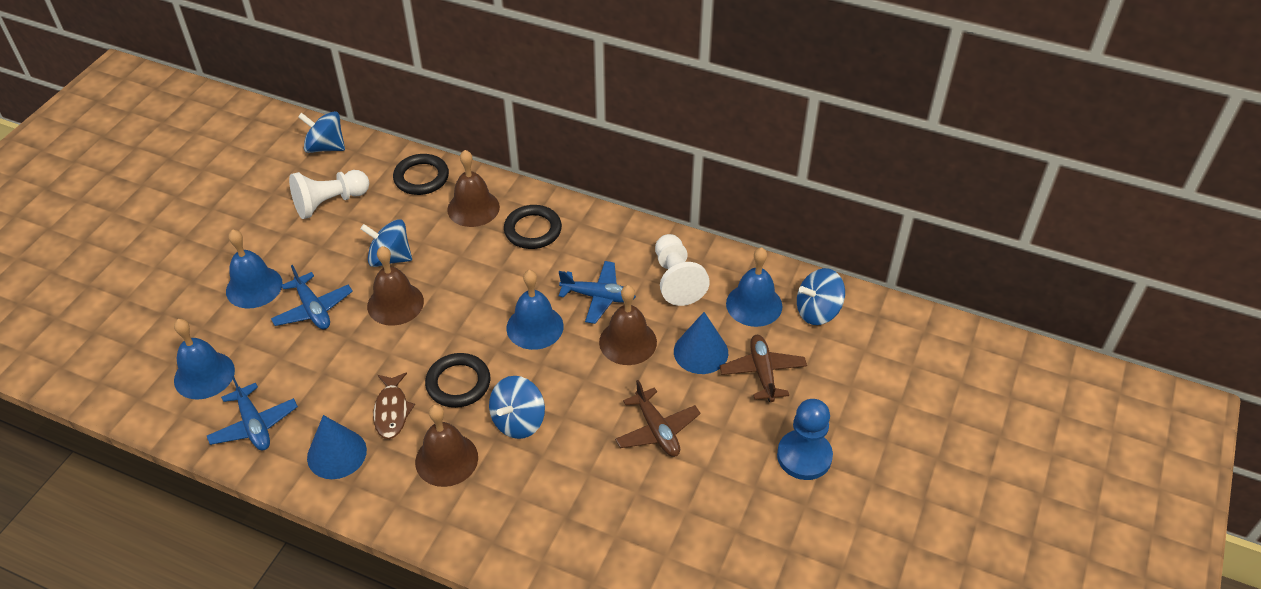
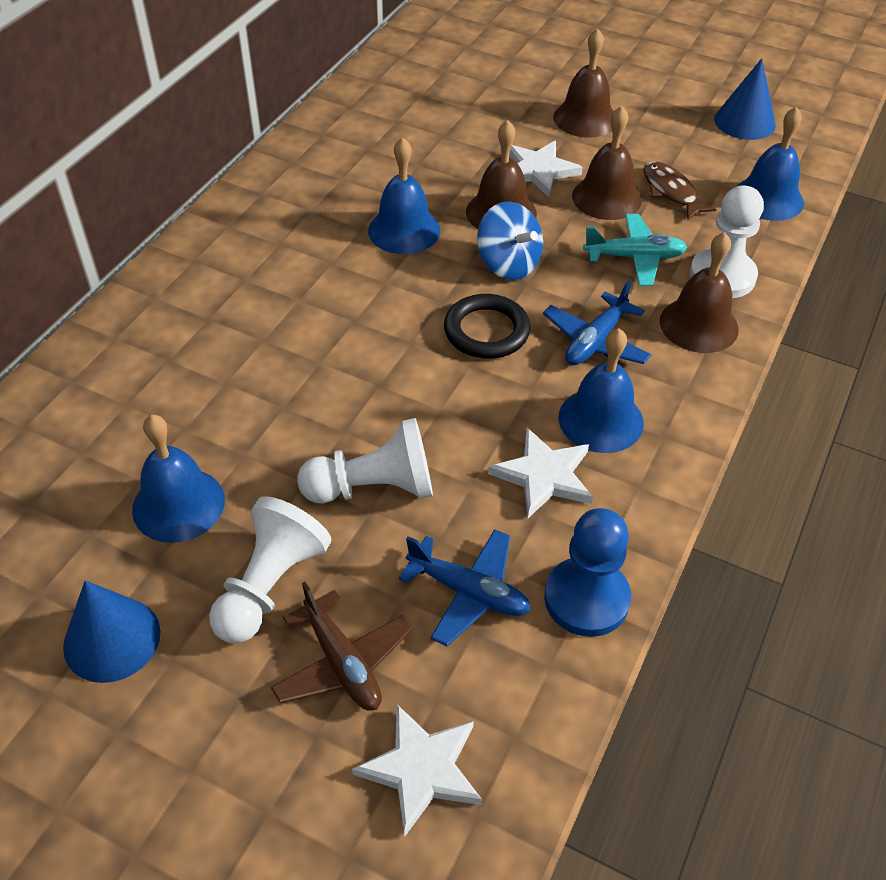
black ring: [393,154,449,195] [425,353,490,408] [504,205,562,249] = 3 -> [444,294,531,359] = 1
blue plane: [207,376,298,450] [271,265,353,329] [559,261,636,324] = 3 -> [399,529,530,646] [543,280,652,365] = 2
blue spinning top: [298,111,345,153] [360,219,412,267] [489,376,545,439] [797,268,845,325] = 4 -> [477,201,543,280] = 1
brown plane: [615,380,701,457] [720,335,807,402] = 2 -> [271,582,412,711] = 1
turquoise plane: none = 0 -> [583,214,687,286] = 1
white pawn: [289,170,369,219] [655,234,710,306] = 2 -> [209,496,331,643] [297,418,433,503] [690,185,764,298] = 3
white star: none = 0 -> [352,705,482,837] [488,428,593,518] [509,141,583,197] = 3

